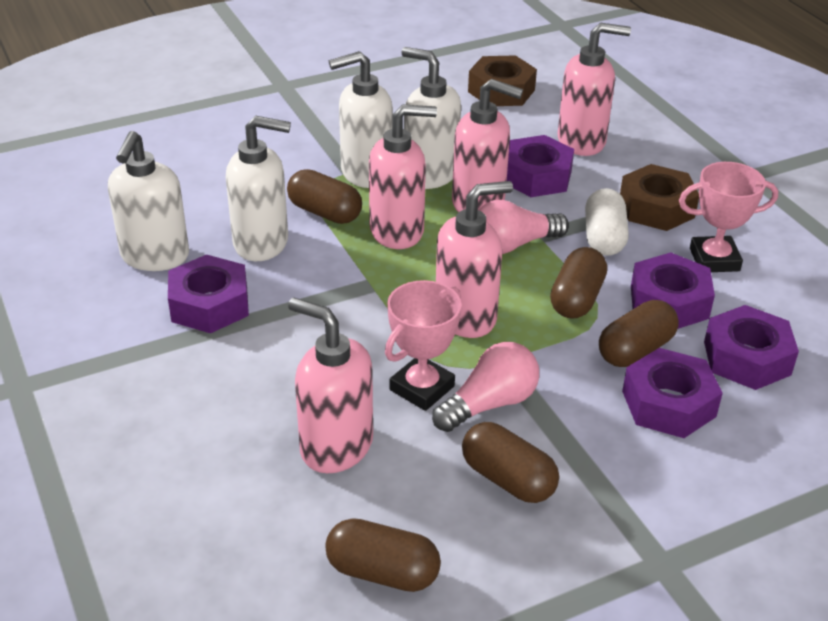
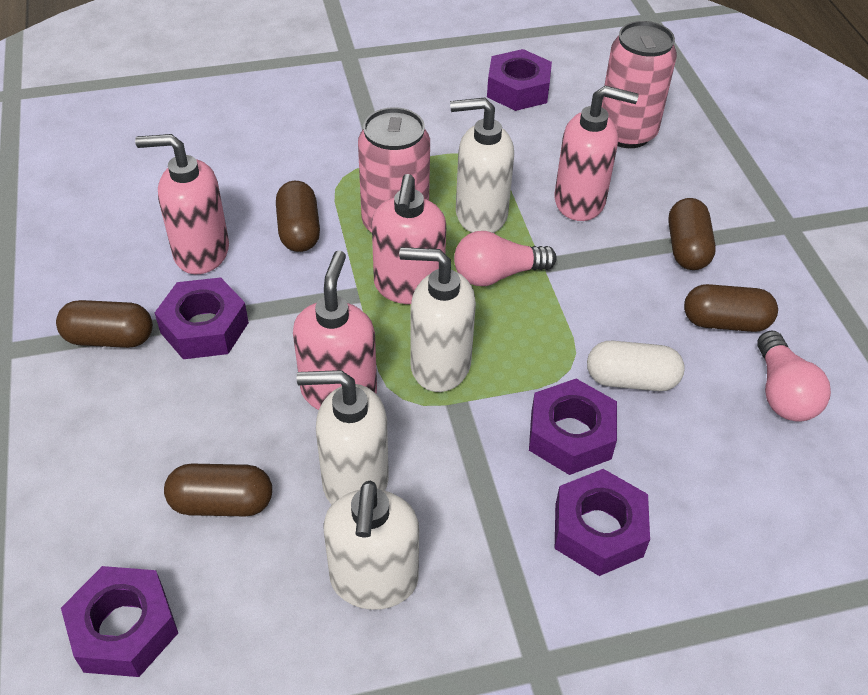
brown nut: [468,55,537,106] [620,164,699,231] = 2 -> none = 0
pink can: none = 0 -> [358,107,430,232] [602,21,677,148] = 2
pink soap dispenser: [288,298,373,473] [369,104,437,249] [436,181,513,338] [452,79,523,212] [558,22,631,156] = 5 -> [135,134,229,274] [293,250,377,410] [372,174,446,304] [554,86,639,221] = 4
pink trophy: [385,280,461,411] [679,162,778,272] = 2 -> none = 0

